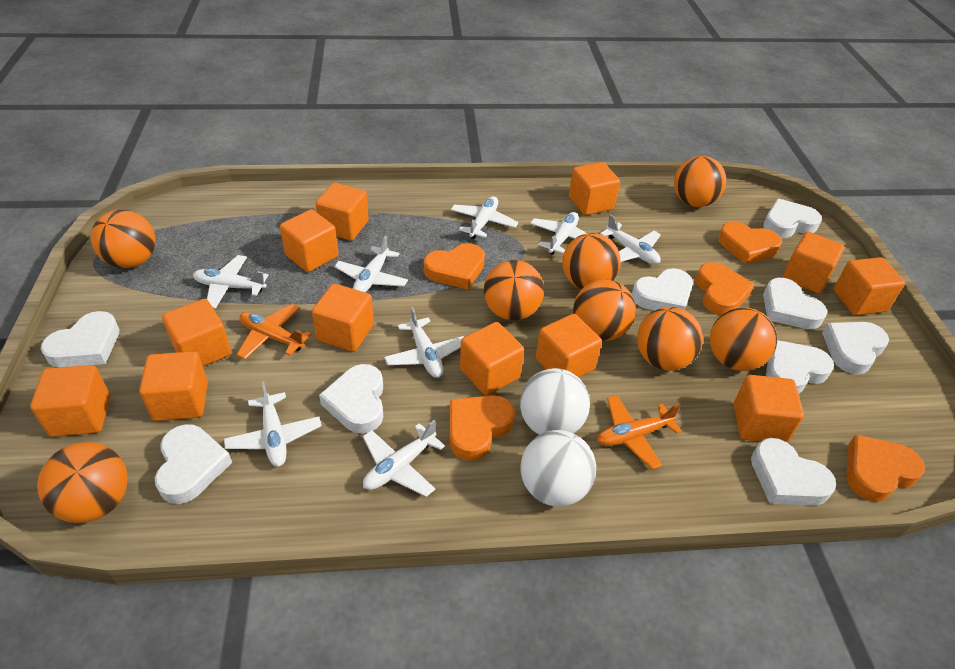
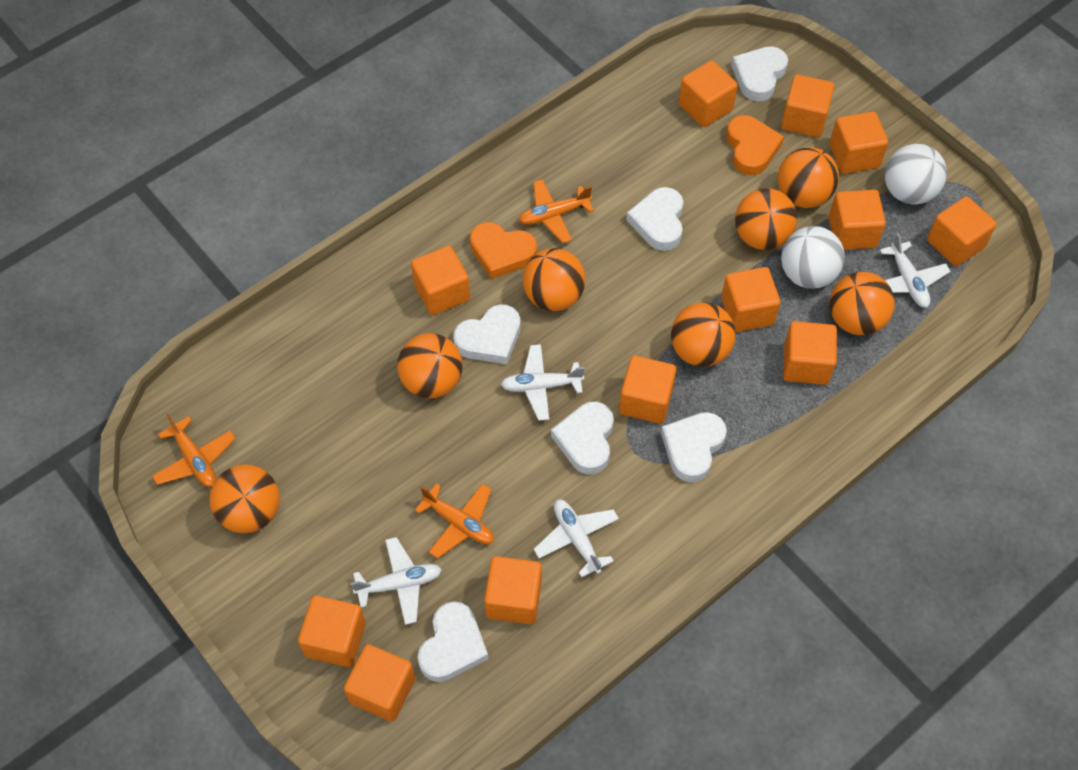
orange ball: [37,442,128,523] [91,210,156,268] [484,260,544,321] [562,233,620,289] [573,279,636,341] [637,307,703,371] [674,156,726,207] [710,308,777,371] = 8 -> [209,464,280,533] [397,333,463,398] [523,248,586,311] [671,302,736,367] [735,188,797,250] [778,147,839,208] [829,272,895,335] = 7
orange heart: [424,243,485,289] [450,395,515,461] [696,262,755,315] [718,222,782,264] [847,434,925,502] = 5 -> [470,222,537,279] [726,115,784,175] = 2
orange plane: [236,304,312,359] [597,395,682,469] = 2 -> [152,414,236,487] [415,483,494,559] [519,179,594,243] = 3
white heart: [41,311,119,367] [155,424,232,504] [319,364,383,434] [632,268,693,311] [751,438,836,506] [763,278,827,329] [764,198,822,238] [766,340,834,394] [822,322,889,375] = 9 -> [417,601,488,682] [453,304,521,364] [551,401,614,474] [627,187,683,251] [661,412,727,482] [731,46,788,101] = 6
white plane: [193,255,268,309] [224,381,321,467] [334,235,408,292] [363,420,445,497] [384,307,464,378] [451,196,518,239] [530,212,587,255] [600,214,661,265] = 8 -> [351,537,442,625] [501,344,585,421] [533,500,619,578] [880,233,951,308] = 4

